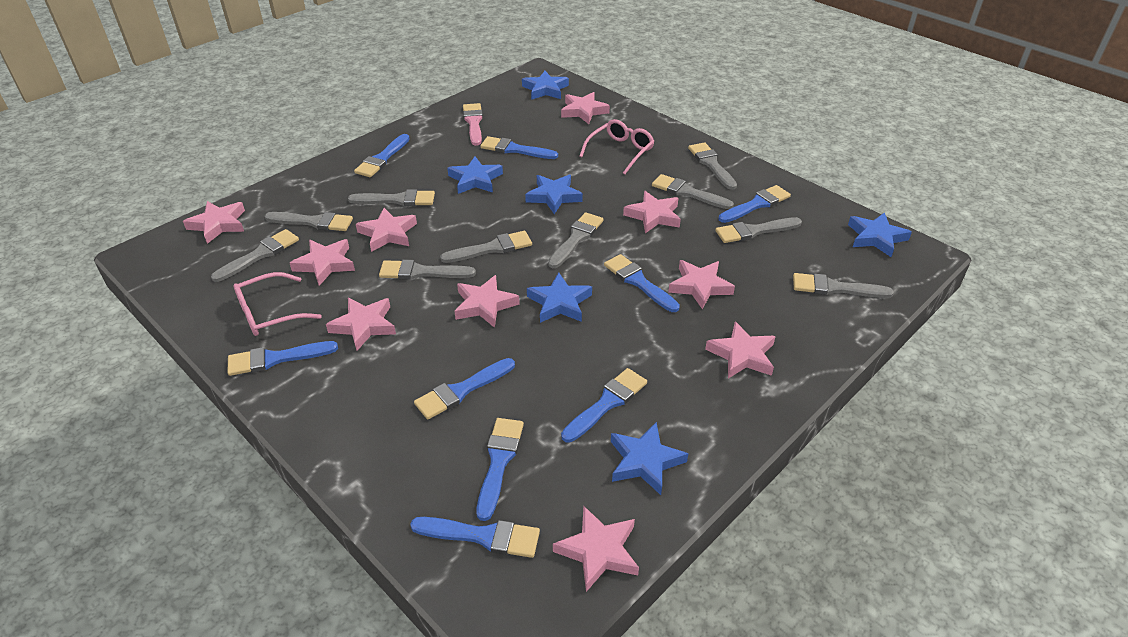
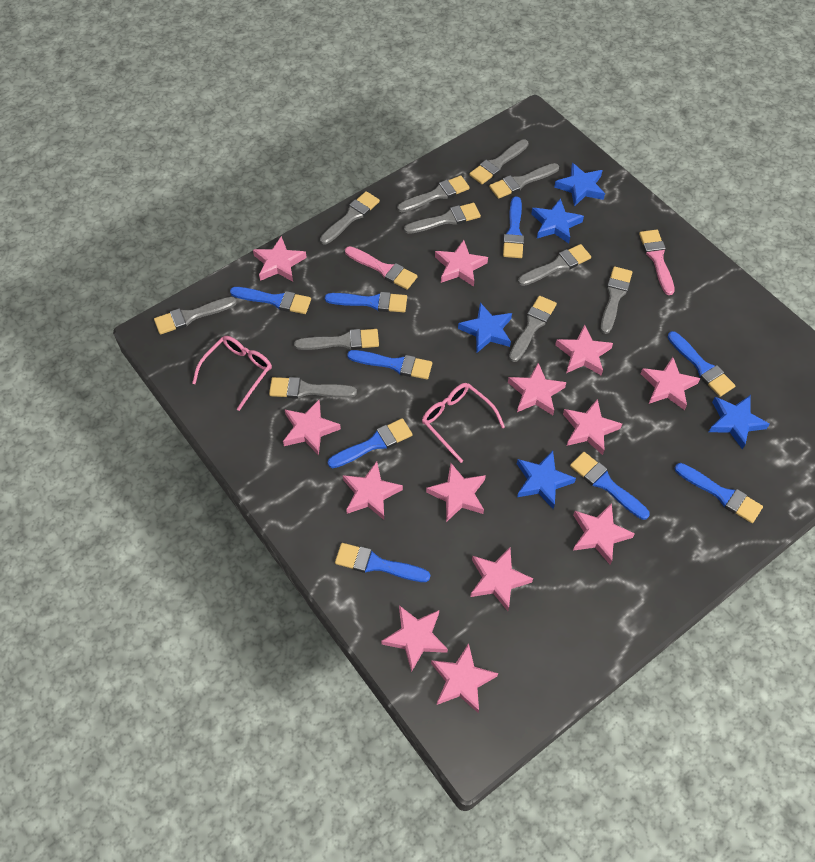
blue star: [447,157,503,194] [522,71,569,100] [525,175,583,214] [527,272,592,323] [611,422,688,495] [848,212,912,257] = 6 -> [458,303,512,353] [517,451,576,509] [531,198,584,244] [554,163,605,207] [709,395,770,449] = 5
grey brush: [211,229,299,282] [265,212,353,231] [348,189,435,206] [379,260,476,280] [440,231,532,263] [548,212,604,268] [652,174,734,209] [688,142,737,190] [715,217,802,243] [793,273,894,298] = 10 -> [154,297,237,335] [269,377,357,399] [294,329,379,350] [320,191,380,245] [397,176,470,212] [404,203,481,234] [469,139,529,184] [489,163,559,199] [509,296,557,362] [518,244,591,286] [600,266,633,334] = 11
pink brush: [463,103,483,146] = 1 -> [345,246,418,290] [639,230,675,295] = 2
pink star: [183,201,245,244] [290,239,355,286] [326,298,396,351] [356,208,417,252] [454,275,520,328] [553,506,639,592] [561,92,610,124] [623,191,681,233] [668,260,735,310] [705,321,776,379] = 10 -> [253,236,307,282] [283,400,341,455] [343,461,403,520] [381,605,448,672] [426,463,486,522] [431,643,498,713] [435,240,488,287] [470,548,533,611] [508,363,567,415] [555,325,613,376] [563,399,622,455] [573,503,635,564] [641,357,700,410] = 13

